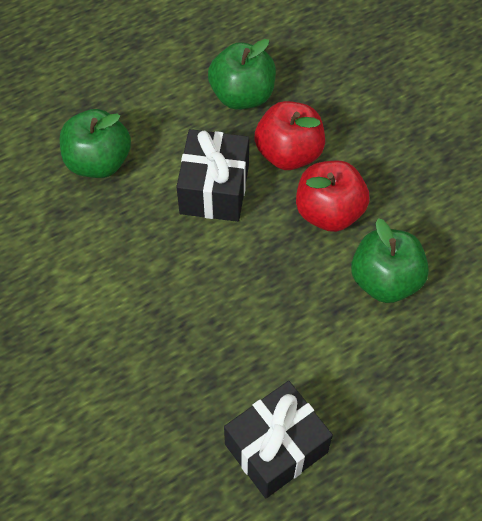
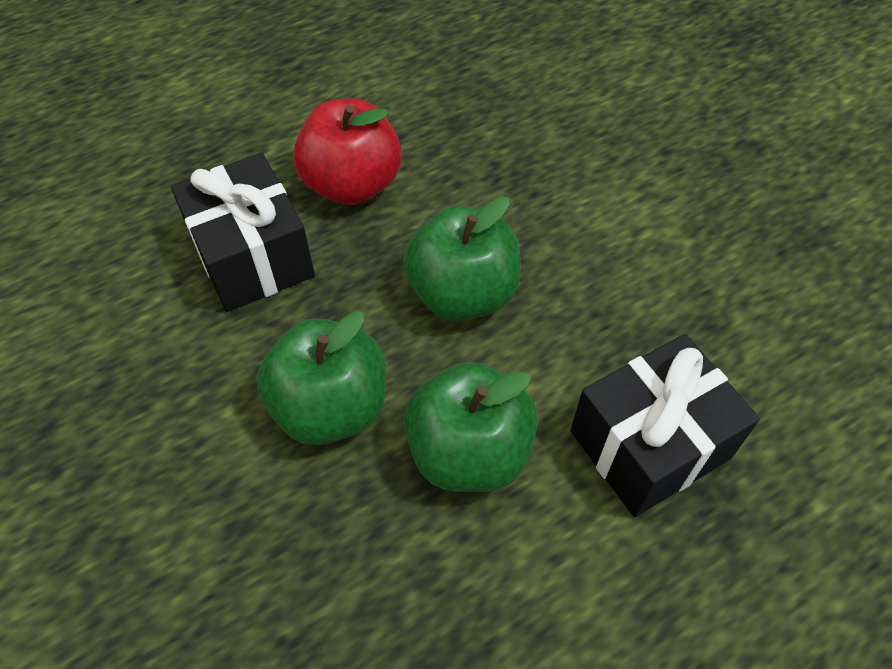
red apple: [254,101,325,170] [296,160,370,232] = 2 -> [293,98,402,205] = 1

